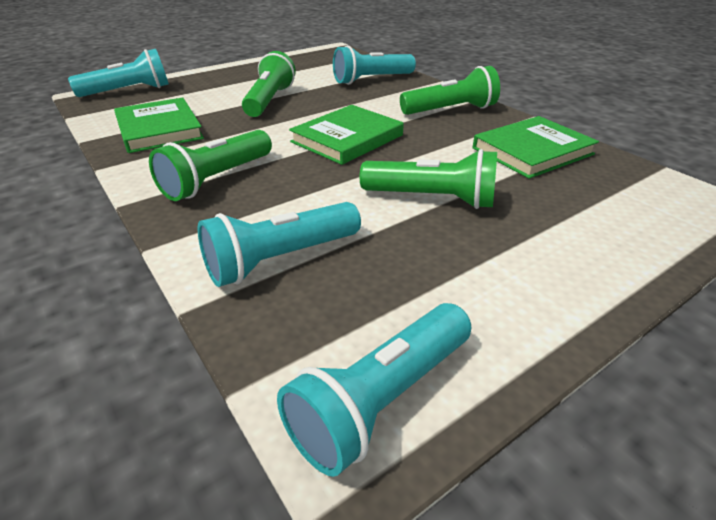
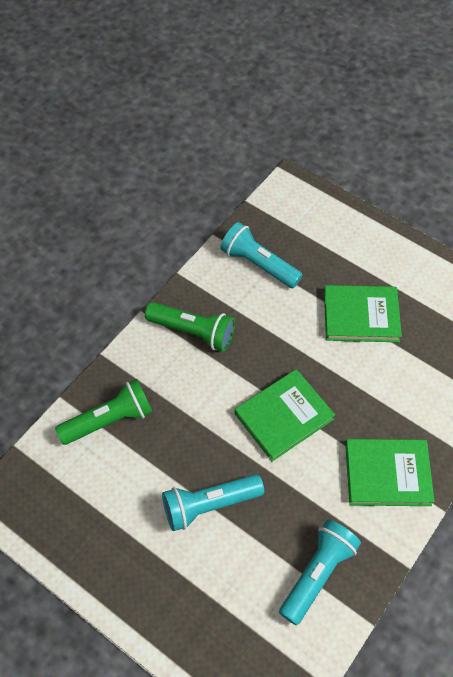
green flashlight: [149,130,272,201] [242,51,296,117] [360,149,497,209] [400,66,500,115] = 4 -> [55,379,153,445] [145,302,235,352] = 2
turquoise flashlight: [68,49,169,97] [198,202,361,287] [277,303,471,477] [333,45,416,85] = 4 -> [162,474,264,531] [220,222,303,288] [279,520,361,625] = 3

